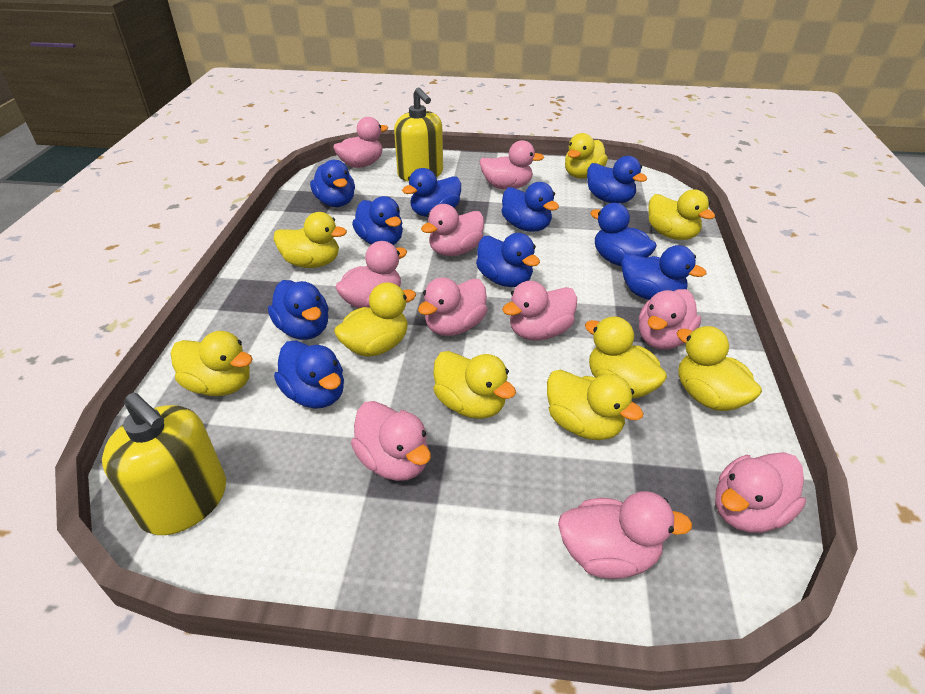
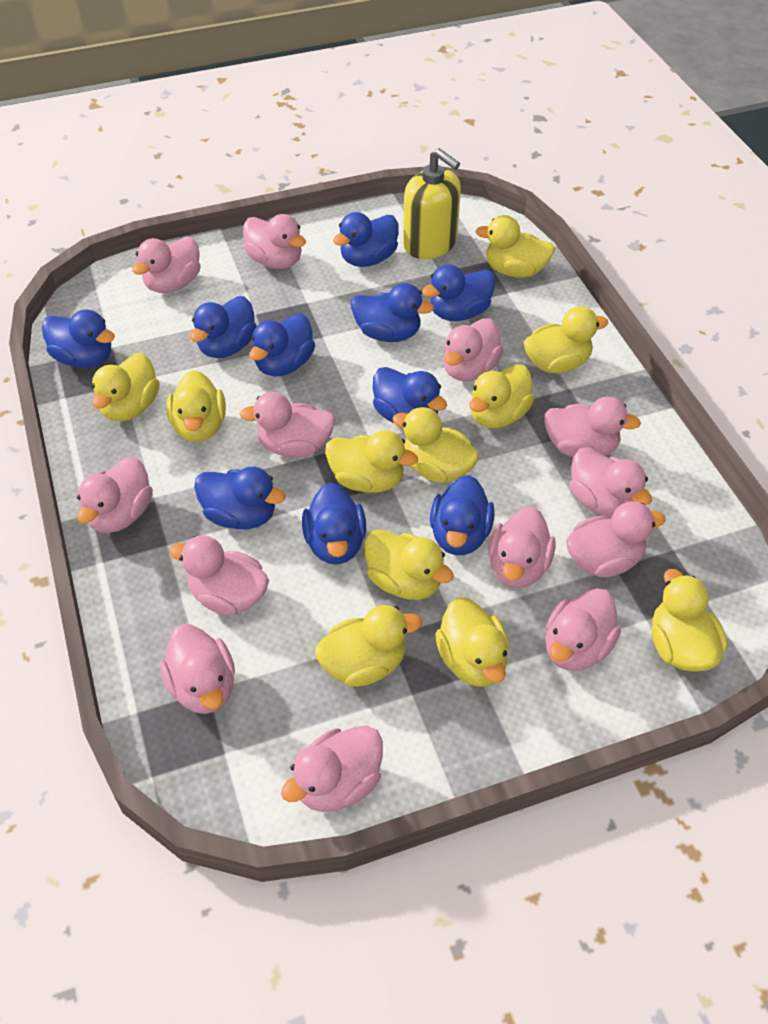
pink duck: [333,117,388,168] [335,241,407,309] [351,401,431,481] [418,277,487,336] [421,204,484,256] [479,140,544,190] [502,281,577,341] [558,491,692,579] [639,289,701,350] [715,452,806,533] = 10 -> [77,457,153,533] [132,237,201,293] [160,624,235,714] [169,535,269,615] [240,392,335,457] [243,214,306,269] [281,726,383,812] [443,318,504,381] [488,507,556,588] [544,397,641,457] [545,588,621,671] [566,501,666,577] [570,447,652,518] = 13
yellow duck: [171,331,253,396] [273,212,347,268] [334,282,416,357] [433,351,516,419] [547,370,644,440] [565,133,608,179] [585,316,667,399] [648,190,715,240] [677,326,762,411] = 9 -> [91,353,160,422] [166,370,226,442] [315,605,422,687] [325,430,418,493] [364,529,454,600] [392,407,479,483] [435,597,509,687] [470,364,534,429] [475,215,555,278] [524,306,609,373] [652,569,727,672] = 11
yellow soap dispenser: [102,393,226,535] [394,88,443,181] = 2 -> [403,148,461,259] = 1

